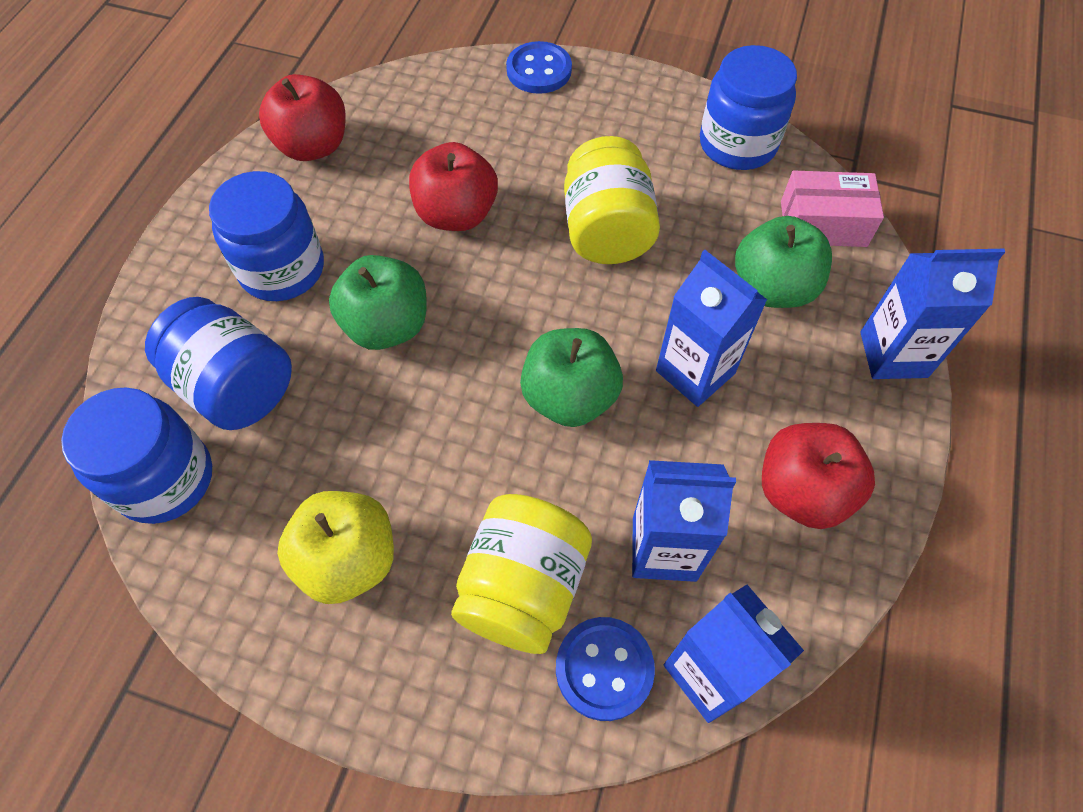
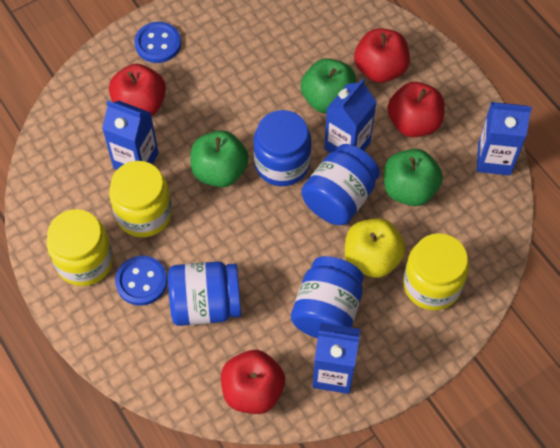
pink box: [781,170,884,247] = 1 -> none = 0
red apple: [259,74,346,161] [409,142,498,231] [762,423,875,529] = 3 -> [109,64,166,116] [221,350,285,414] [354,28,410,83] [387,82,444,137] = 4
yellow jar: [451,494,592,654] [564,136,660,264] = 2 -> [47,209,113,286] [109,161,172,237] [403,233,469,310] = 3

